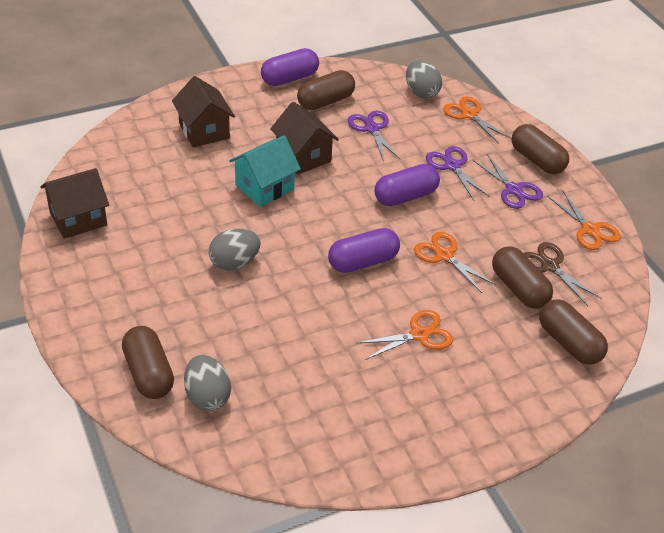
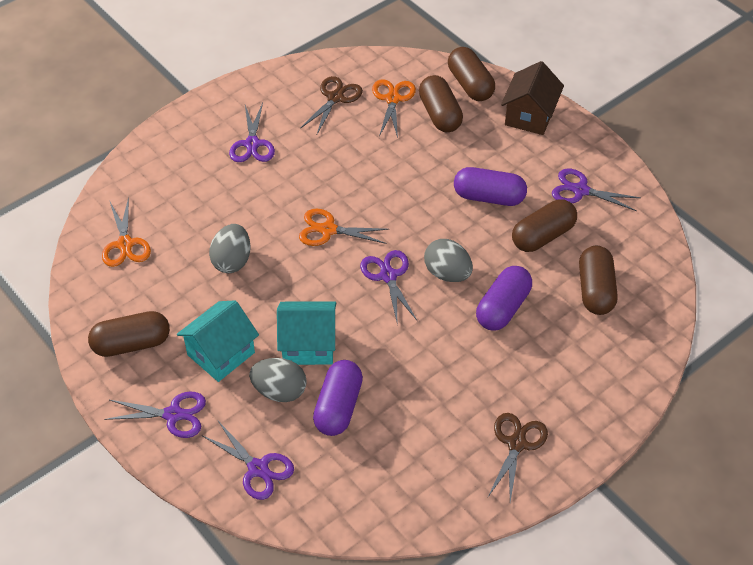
brown house: [40,168,109,239] [172,76,235,147] [270,102,339,174] = 3 -> [501,61,564,135] = 1
brown scissors: [524,242,602,306] = 1 -> [300,76,363,136] [488,413,548,502] = 2
orange scissors: [357,310,453,360] [414,232,496,293] [443,96,511,144] [548,190,620,250] = 4 -> [102,197,151,267] [299,208,389,246] [372,79,416,138] = 3
purple scissors: [348,111,400,161] [426,146,490,200] [473,154,543,209] = 3 -> [104,391,206,438] [202,421,294,500] [229,103,275,162] [360,250,417,322] [552,169,641,211] = 5
turquoise house: [229,136,301,207] = 1 -> [177,300,259,382] [277,302,336,365] = 2

